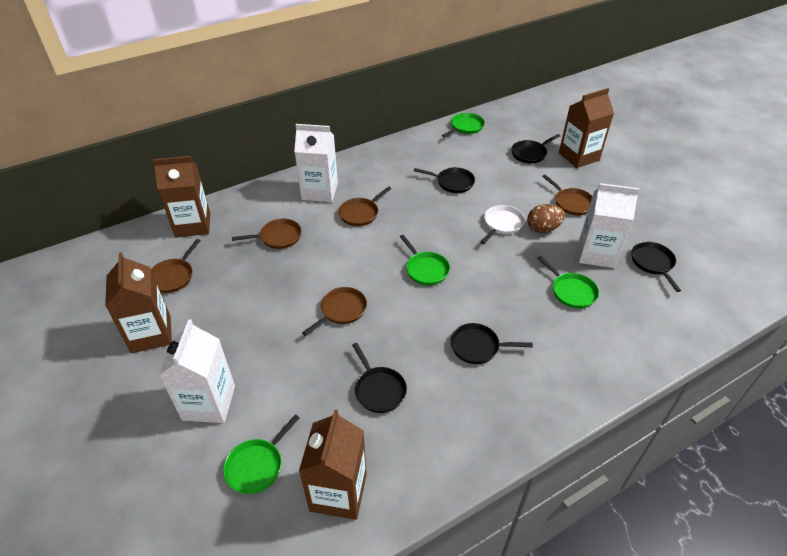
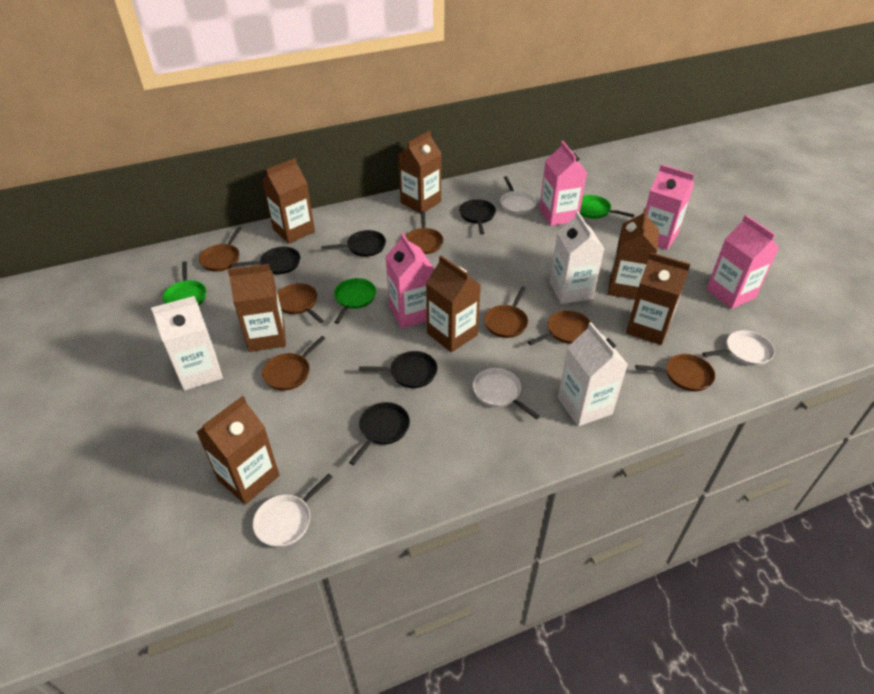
brown carton: [105,252,172,353] [153,156,210,238] [299,409,367,520] [559,88,614,168] = 4 -> [197,396,280,505] [228,264,286,352] [262,158,315,244] [398,130,442,214] [426,255,481,352] [608,208,659,300] [626,252,690,345] = 7
brown egg: [527,204,565,233] = 1 -> none = 0
brown pan: [151,239,201,293] [232,219,301,249] [302,287,367,336] [338,186,392,226] [542,174,592,215] = 5 -> [199,227,242,272] [262,336,326,391] [277,283,324,323] [406,211,443,254] [484,286,528,338] [528,310,590,345] [635,354,715,391] = 7
green pan: [223,415,299,494] [400,235,450,285] [442,113,485,137] [537,256,599,308] = 4 -> [163,261,206,305] [334,278,376,324] [580,195,634,219] = 3
pink carton: none = 0 -> [385,233,434,328] [539,141,587,226] [646,164,694,250] [706,215,779,309] = 4
white pan: [481,205,525,244] = 1 -> [253,474,333,547] [473,368,540,420] [500,176,537,214] [702,330,775,366] = 4

